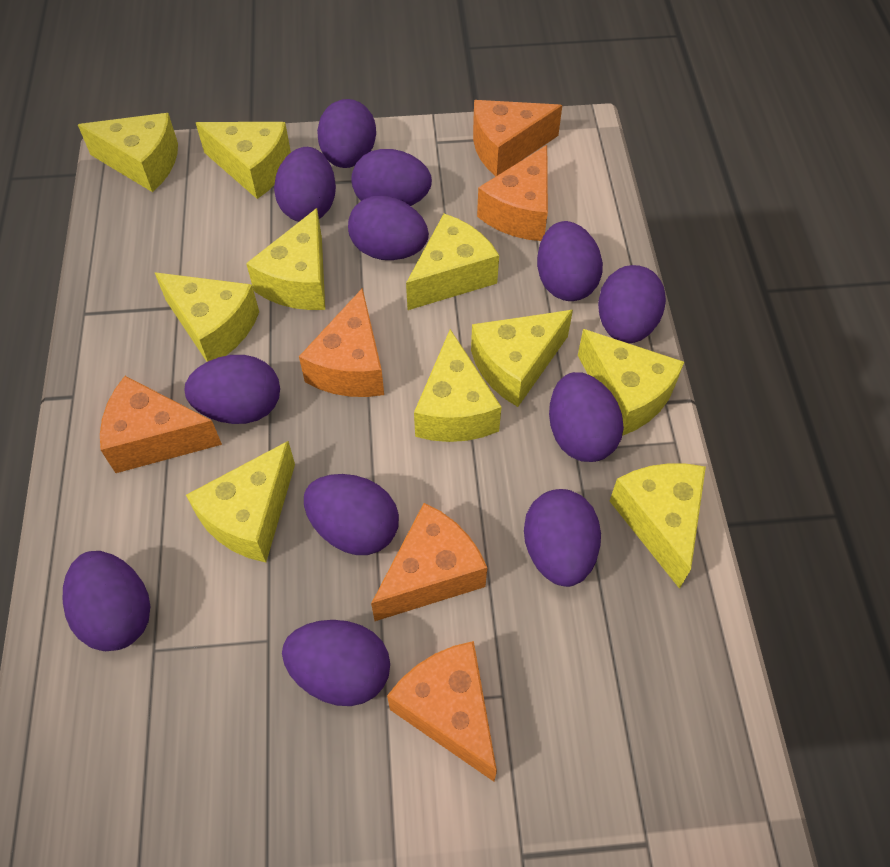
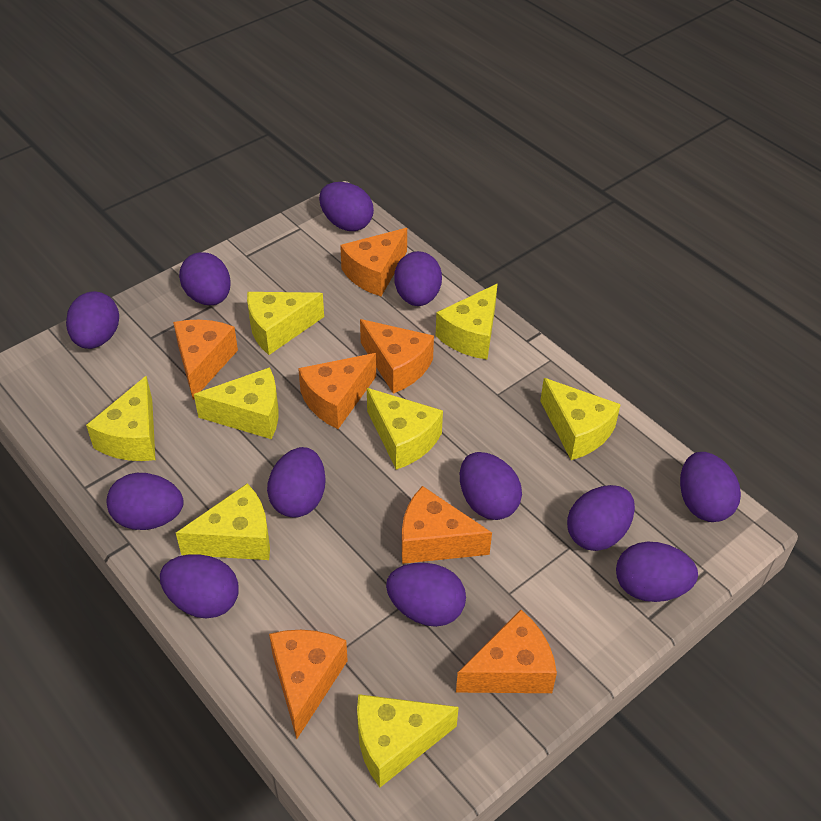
orange cheese: [100,376,222,473] [299,288,384,397] [371,503,487,621] [387,641,497,782] [473,100,562,176] [477,145,548,241] = 6 -> [173,320,238,399] [269,630,348,739] [298,353,376,429] [340,228,407,296] [360,319,434,394] [402,486,492,564] [456,609,557,693] = 7
yellow cheese: [78,113,178,192] [155,273,259,362] [186,441,295,563] [196,122,291,199] [246,208,325,310] [406,213,499,310] [414,329,501,442] [471,310,573,407] [578,329,684,436] [610,463,706,589] = 10 -> [86,376,155,461] [176,483,270,560] [194,367,279,439] [247,292,324,355] [357,694,459,787] [367,388,443,470] [436,284,497,360] [540,378,621,460] = 8

